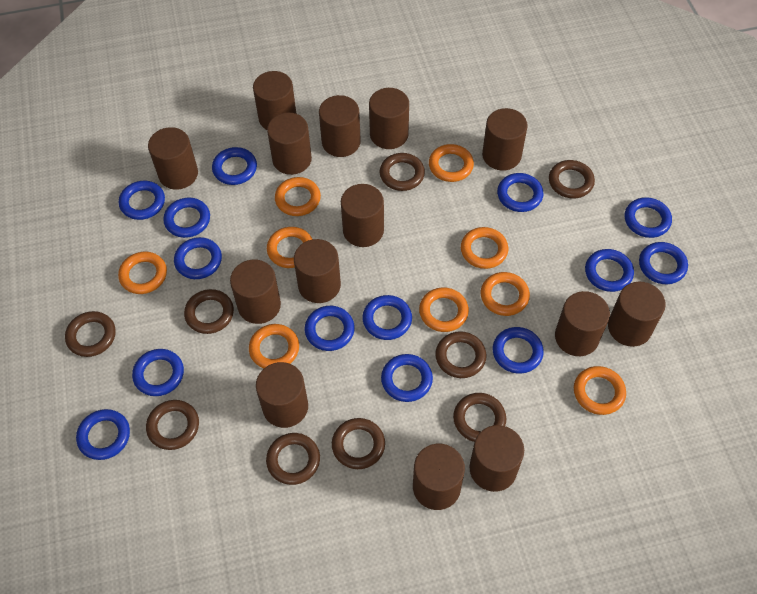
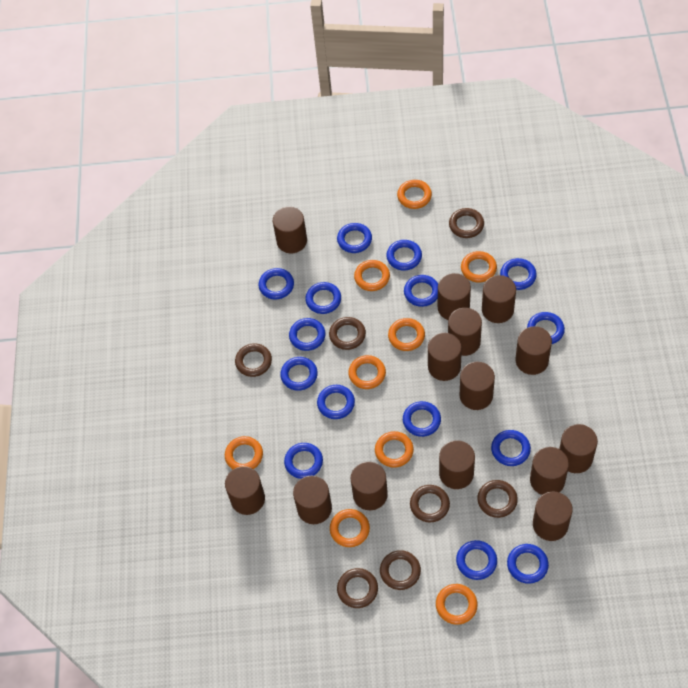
blue ring: [76,409,130,460] [119,181,165,220] [132,349,184,396] [163,198,210,238] [174,237,222,279] [212,147,257,185] [305,306,355,351] [362,295,412,340] [381,354,433,402] [492,327,544,374] [497,173,544,212] [585,249,634,292] [625,197,672,238] [639,242,688,284] = 14 -> [259,268,294,300] [280,357,318,391] [284,443,323,479] [289,318,326,351] [305,282,341,314] [317,385,355,419] [337,223,372,253] [386,240,422,271] [403,401,441,437] [404,275,438,307] [456,540,497,580] [491,430,531,466] [500,258,537,290] [507,544,549,584] [527,312,565,344] = 15
brown ring: [65,311,116,357] [146,400,199,450] [184,289,234,334] [266,433,320,485] [332,418,385,469] [380,153,425,191] [435,331,487,378] [453,393,506,442] [549,160,595,198] = 9 -> [235,343,272,377] [329,317,366,350] [337,568,378,608] [380,550,421,590] [410,485,450,522] [449,208,484,238] [477,480,518,518] = 7

